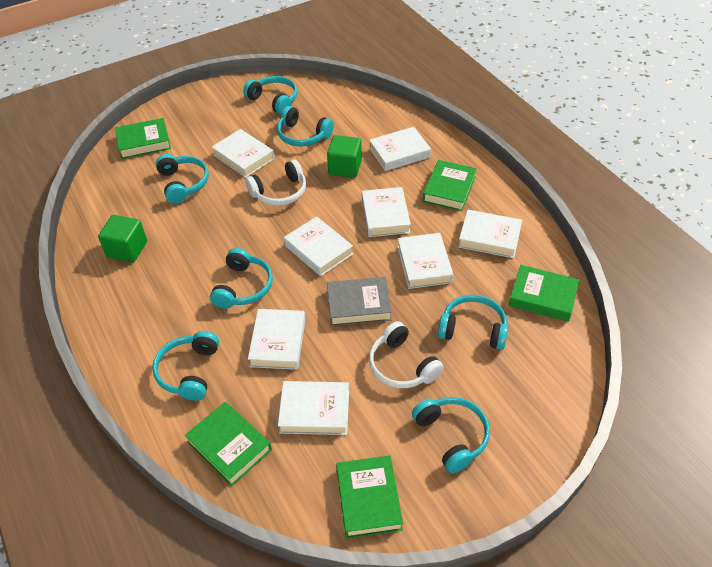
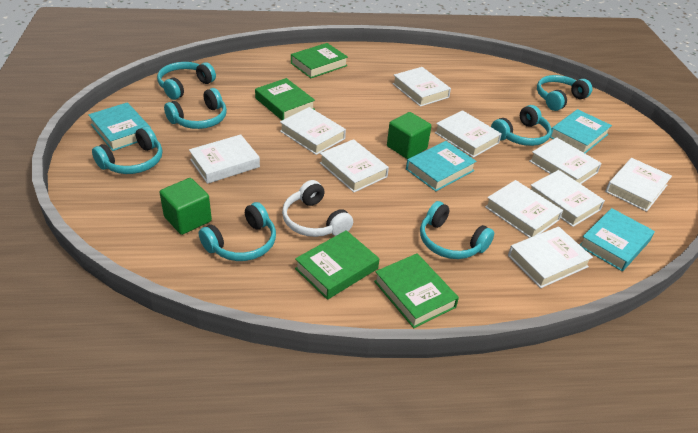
green book: [115,118,171,159] [185,402,272,486] [336,456,403,538] [423,160,477,211] [509,265,579,322] = 5 -> [255,78,315,120] [291,43,348,78] [295,230,379,300] [374,253,459,328] = 4
grey book: [327,277,392,326] = 1 -> none = 0
turquoise book: none = 0 -> [88,102,151,151] [406,141,477,191] [550,109,612,153] [580,208,655,272] = 4
white book: [212,129,274,178] [248,309,305,370] [278,381,349,435] [284,216,353,276] [362,187,411,237] [369,127,431,171] [397,233,453,289] [458,210,522,258] = 8 -> [189,134,260,184] [280,107,346,155] [320,139,389,192] [393,67,451,107] [435,110,502,158] [485,180,563,238] [508,226,593,288] [530,137,602,184] [531,170,605,227] [605,158,672,212] = 10
white headphones: [245,160,306,206] [369,321,444,388] = 2 -> [282,180,353,237] = 1

